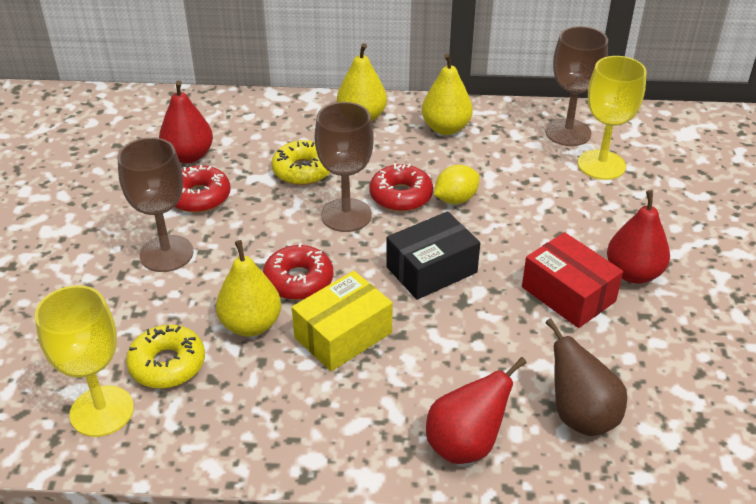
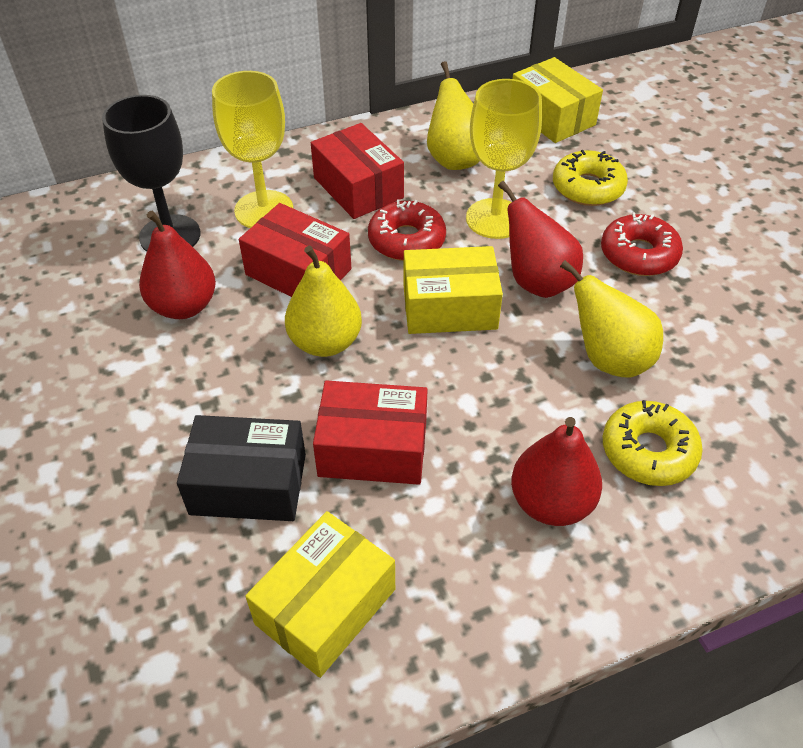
black goblet: none = 0 -> [102,95,201,252] = 1
brown goblet: [118,137,194,272] [315,102,374,232] [545,26,608,146] = 3 -> none = 0
brown pear: [545,318,627,436] = 1 -> none = 0
red box: [522,232,623,328] = 1 -> [239,203,352,297] [311,123,404,219] [313,380,428,485] = 3
red donut: [174,165,231,213] [263,243,333,300] [370,163,433,212] = 3 -> [368,199,446,261] [601,212,683,276] = 2
yellow box: [292,271,393,371] = 1 -> [245,511,395,678] [404,246,503,334] [512,57,603,143] = 3
yellow lemon: [434,165,480,204] = 1 -> none = 0

